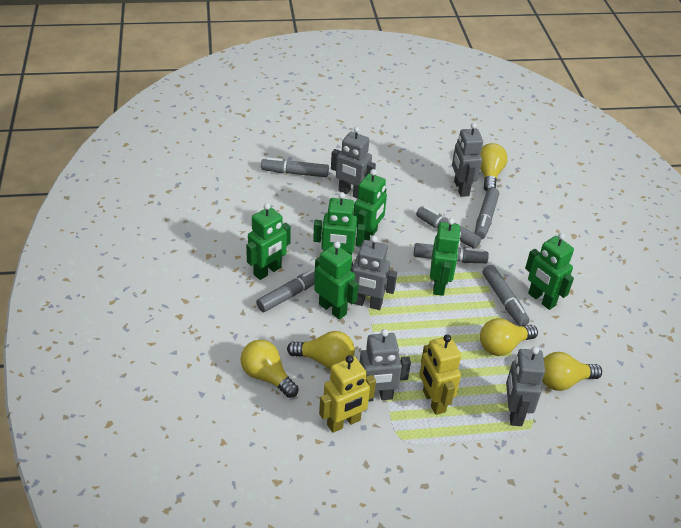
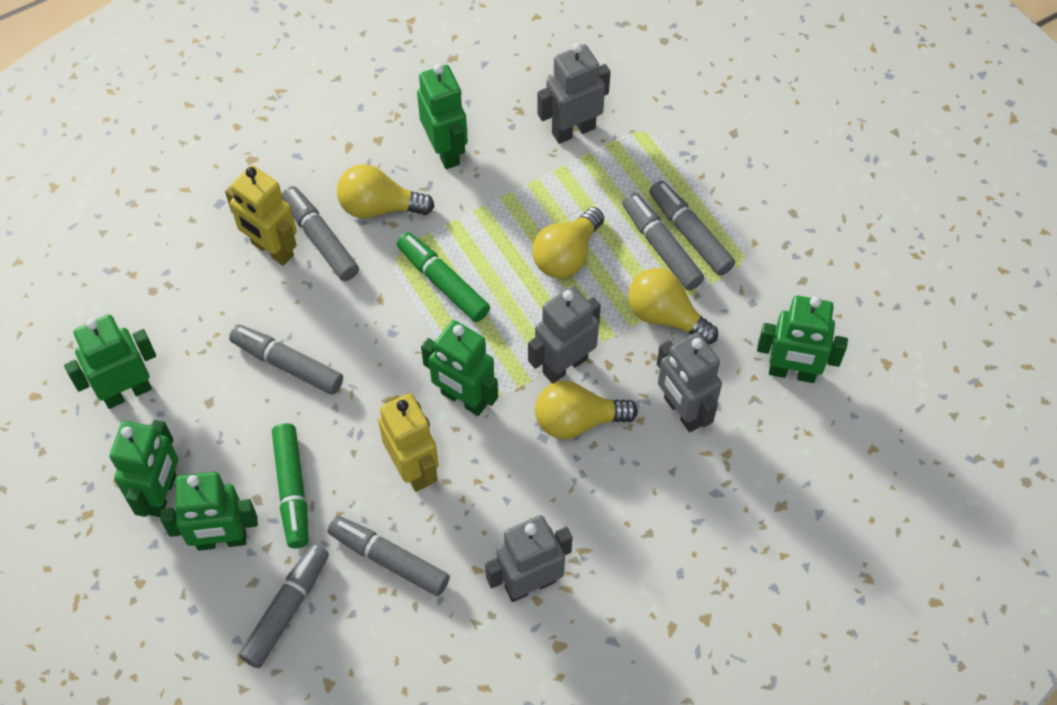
green marker: none = 0 -> [272,423,308,548] [397,232,490,322] = 2
grey robot: [331,127,376,199] [350,236,397,310] [359,329,411,402] [452,123,483,197] [506,347,545,426] = 5 -> [485,515,572,602] [528,286,601,383] [537,43,611,144] [657,332,722,432] = 4
yellow light bulb: [240,340,299,398] [287,331,355,369] [480,143,508,191] [480,318,538,356] [542,352,602,391] = 5 -> [337,164,435,218] [532,207,604,278] [535,381,638,439] [628,268,718,345] = 4

